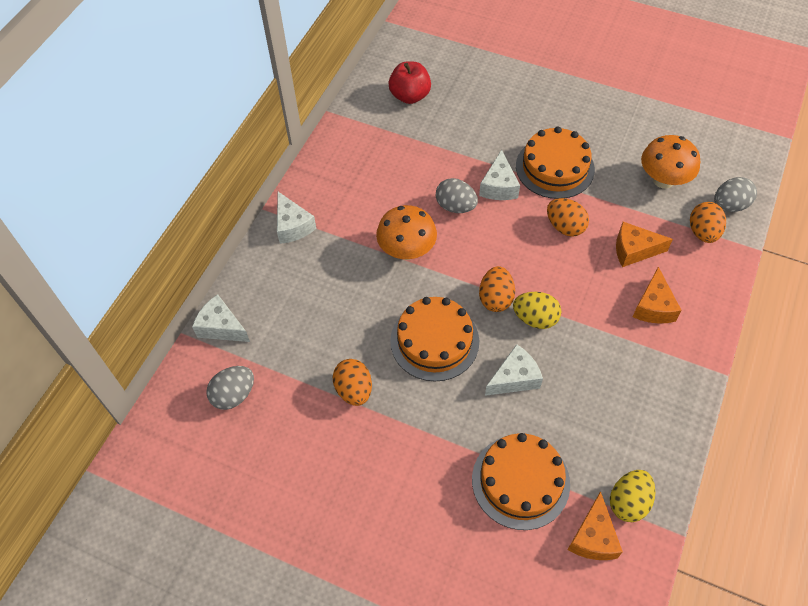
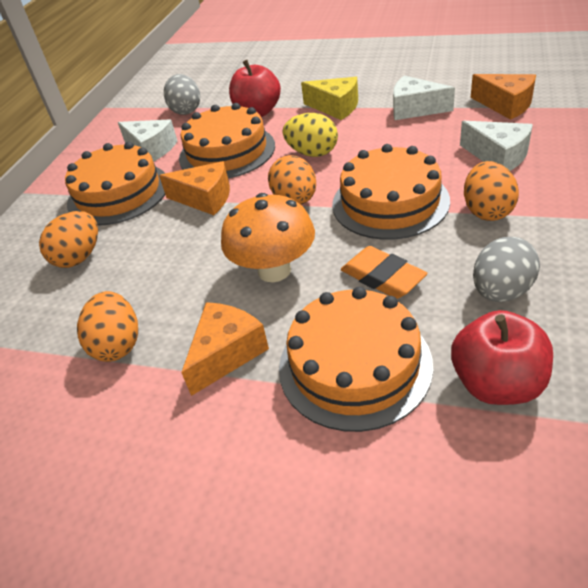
grey egg: [206,366,254,410] [436,178,478,213] [714,177,757,212] = 3 -> [164,74,200,115] [473,237,540,302] = 2
orange cake: [390,297,479,381] [472,433,570,530] [516,127,595,199] = 3 -> [65,142,165,226] [179,103,275,178] [279,287,433,432] [332,144,450,240] = 4
orange eraser: none = 0 -> [341,246,427,299] = 1
orange mushroom: [376,205,437,260] [641,135,700,189] = 2 -> [221,193,315,282] = 1
red apple: [388,61,431,104] = 1 -> [229,60,281,117] [451,310,553,405] = 2
white cheese: [192,294,250,342] [277,192,316,244] [479,150,520,200] [485,344,543,396] = 4 -> [118,119,177,162] [393,76,455,120] [460,121,533,171] = 3
yellow cheese: none = 0 -> [301,77,358,120] = 1
yellow egg: [513,292,561,329] [610,470,656,522] = 2 -> [283,113,338,157] = 1

